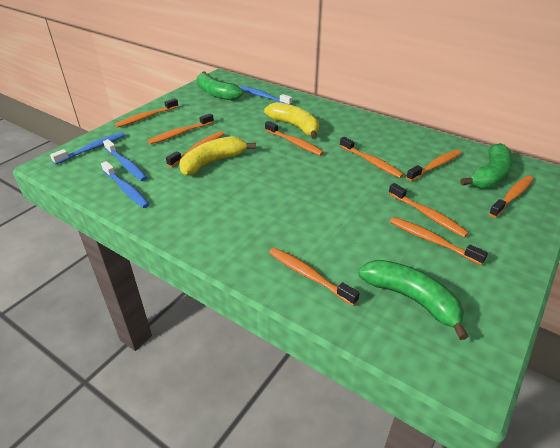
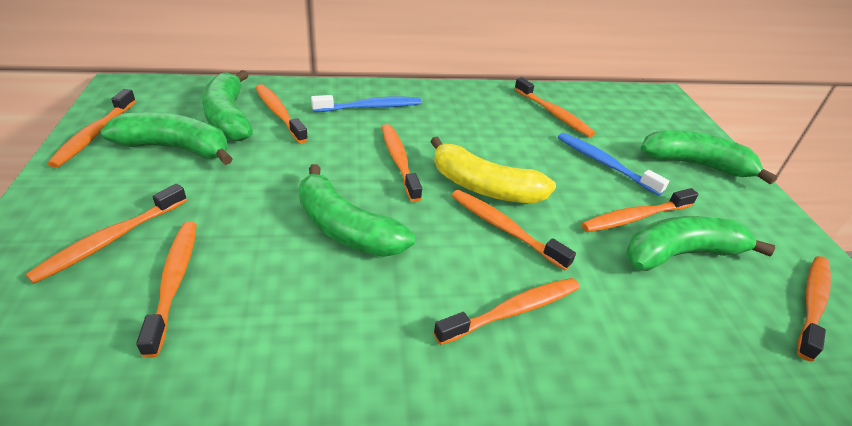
blue toothbrush: [50,132,125,165] [101,161,150,208] [103,139,147,181] [240,86,292,105] = 4 -> [311,95,421,112] [558,133,669,196] = 2
green banana: [197,71,243,100] [358,260,469,340] [460,143,513,189] = 3 -> [101,112,233,165] [202,70,253,141] [299,164,415,257] [626,216,775,271] [641,130,777,184] = 5
yellow banana: [179,136,256,175] [264,102,319,139] = 2 -> [430,137,556,203] = 1

